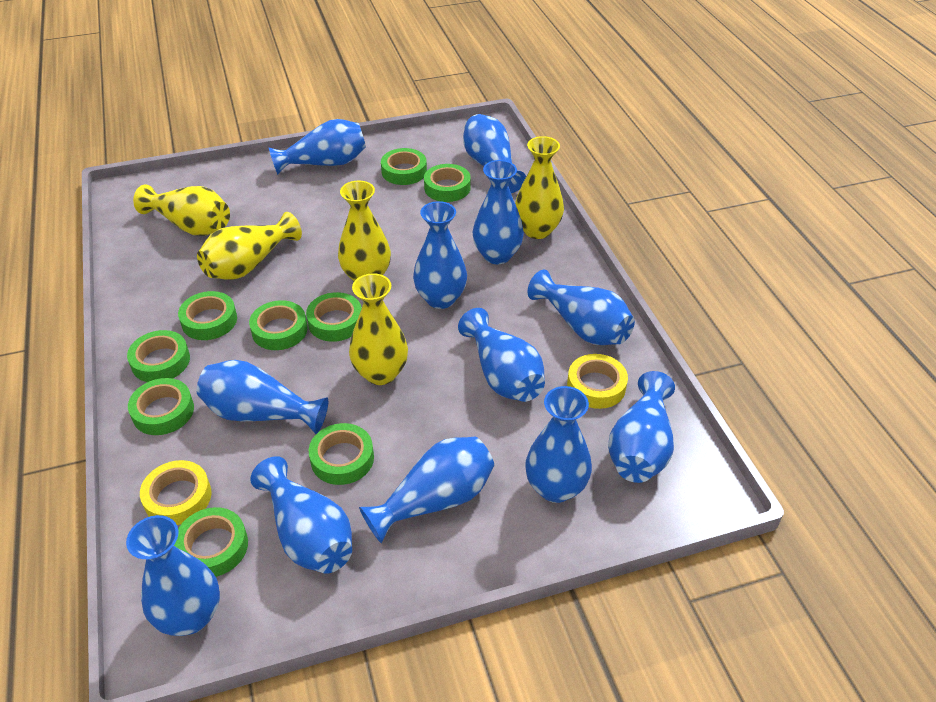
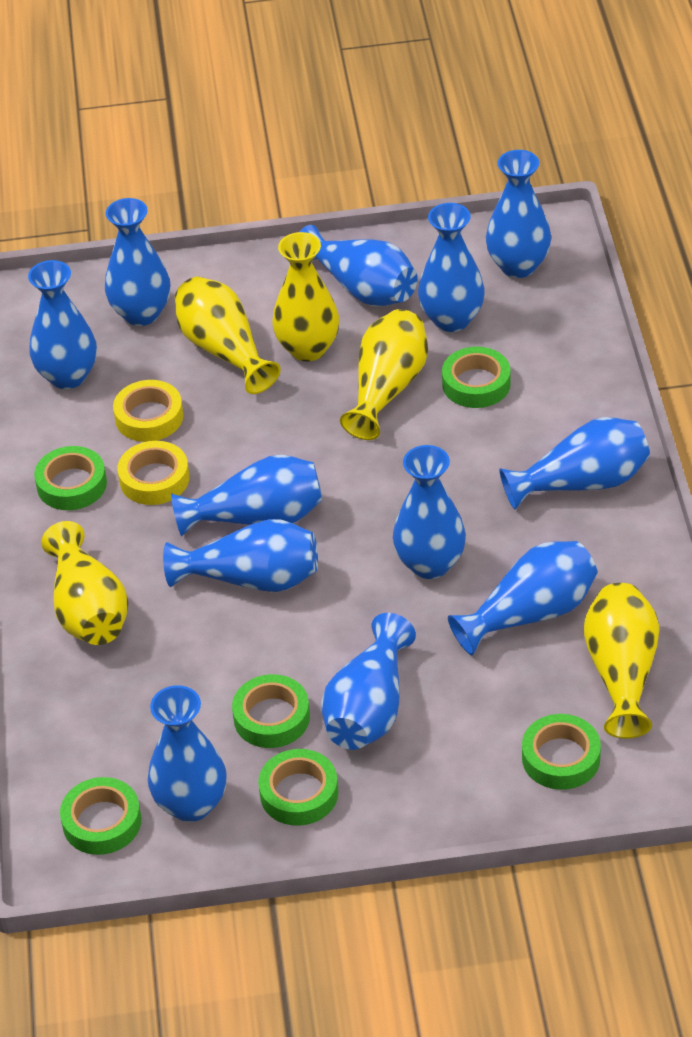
green tape: [127,330,190,382] [128,378,194,435] [174,507,248,577] [178,291,237,340] [249,300,307,350] [306,292,362,342] [309,423,374,485] [381,148,427,185] [424,164,471,202] = 9 -> [34,446,107,510] [60,777,141,855] [232,674,310,748] [258,749,338,826] [442,347,511,408] [522,714,601,790] = 6

